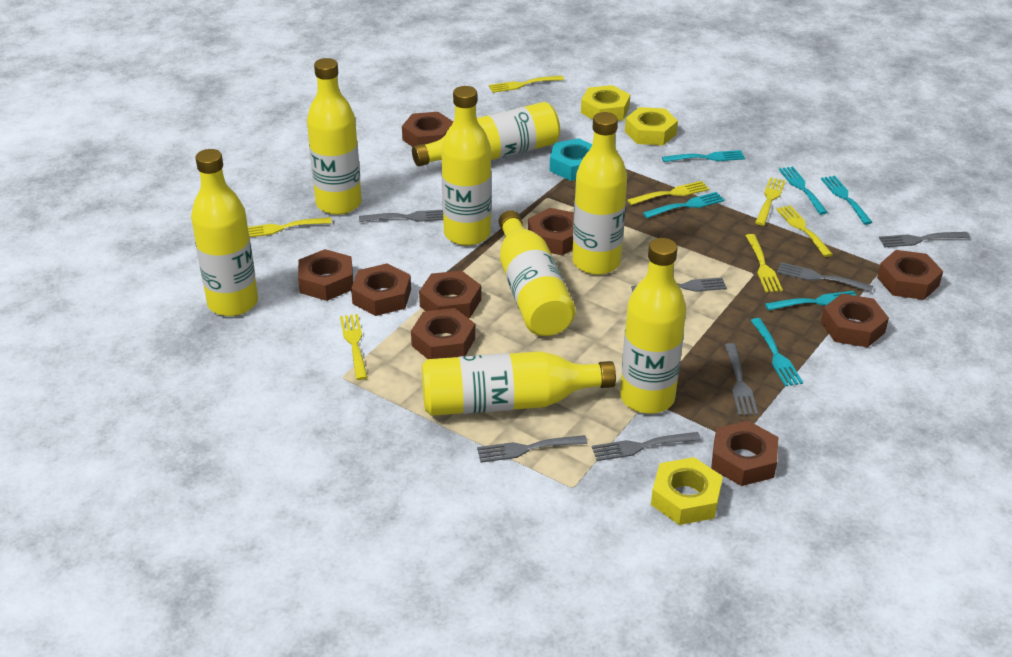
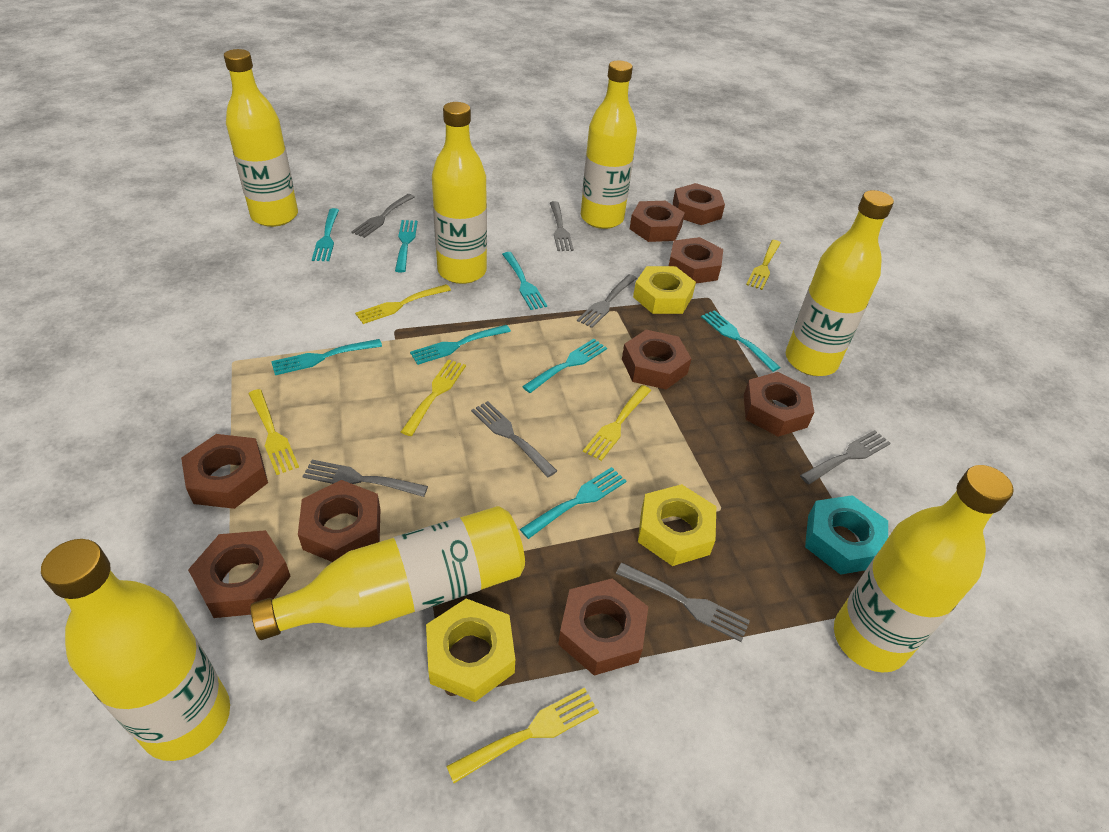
turquoise fork: [643,192,725,218] [662,150,745,162] [751,318,803,387] [765,291,857,311] [779,166,828,215] [821,176,873,225] = 6 -> [271,339,382,375] [312,208,339,261] [395,220,418,272] [410,325,511,365] [502,252,547,310] [520,467,626,539] [522,339,607,393] [701,310,781,372] = 8
yellow bottle: [191,149,258,316] [307,58,362,215] [412,102,560,166] [422,351,616,416] [441,86,491,246] [499,210,576,336] [572,112,628,275] [620,238,686,414] = 8 -> [41,539,230,761] [224,49,298,227] [250,506,525,640] [432,102,487,284] [581,61,637,229] [786,190,894,376] [834,465,1014,672] = 7
yellow fork: [248,217,332,237] [340,314,368,380] [489,75,564,93] [627,181,709,205] [746,234,783,292] [755,177,786,226] [776,205,833,257] = 7 -> [248,389,299,475] [355,284,451,324] [401,359,466,436] [446,687,599,783] [583,385,651,461] [746,240,781,290] = 6

